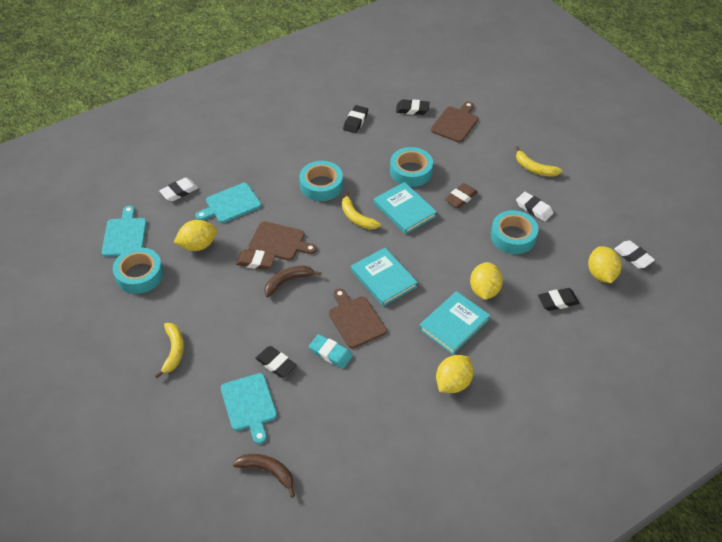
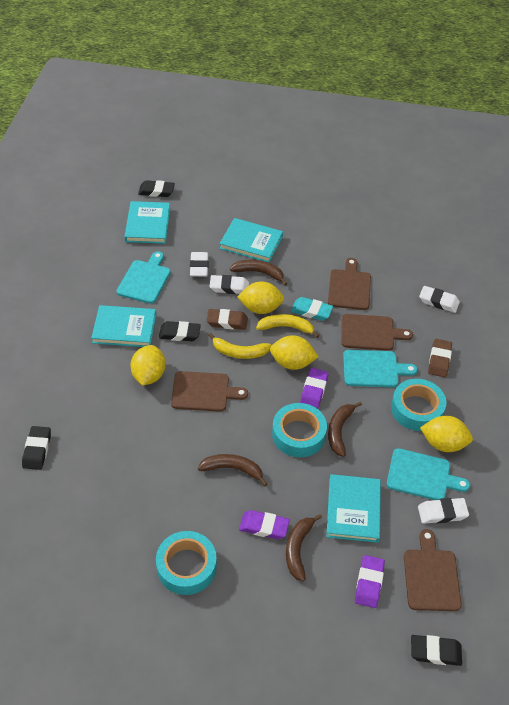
brown banana: [233,454,295,497] [264,265,321,297] = 2 -> [198,454,268,486] [230,260,287,285] [286,514,322,581] [328,402,362,457] = 4
brown cutting board: [248,221,317,261] [329,288,387,348] [431,102,478,142] = 3 -> [171,371,248,412] [328,258,371,310] [342,314,413,351] [404,529,462,611] = 4
purple eraser: none = 0 -> [239,510,290,539] [300,368,329,409] [355,555,385,608] = 3
turquoise book: [351,248,418,306] [374,182,437,234] [419,291,490,354] = 3 -> [91,305,156,347] [124,201,170,244] [220,218,283,263] [326,474,381,543] = 4
turquoise tape: [113,247,164,294] [299,161,343,201] [390,147,433,187] [491,210,538,254] = 4 -> [156,531,217,595] [272,403,327,457] [391,379,446,431] = 3
white eraser: [159,178,198,201] [516,192,553,222] [614,241,655,269] = 3 -> [190,252,209,277] [210,275,249,294] [418,498,469,524] [419,286,460,313] = 4
yellow banana: [155,323,184,378] [342,191,381,229] [515,146,562,177] = 3 -> [209,333,271,359] [256,314,319,338] = 2

